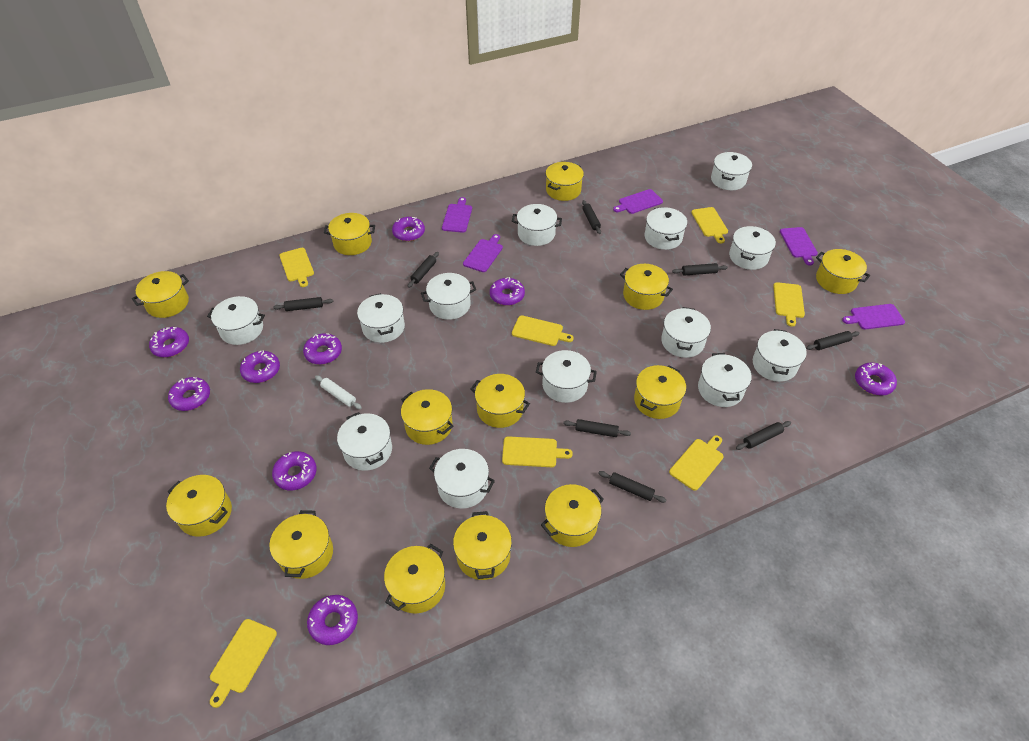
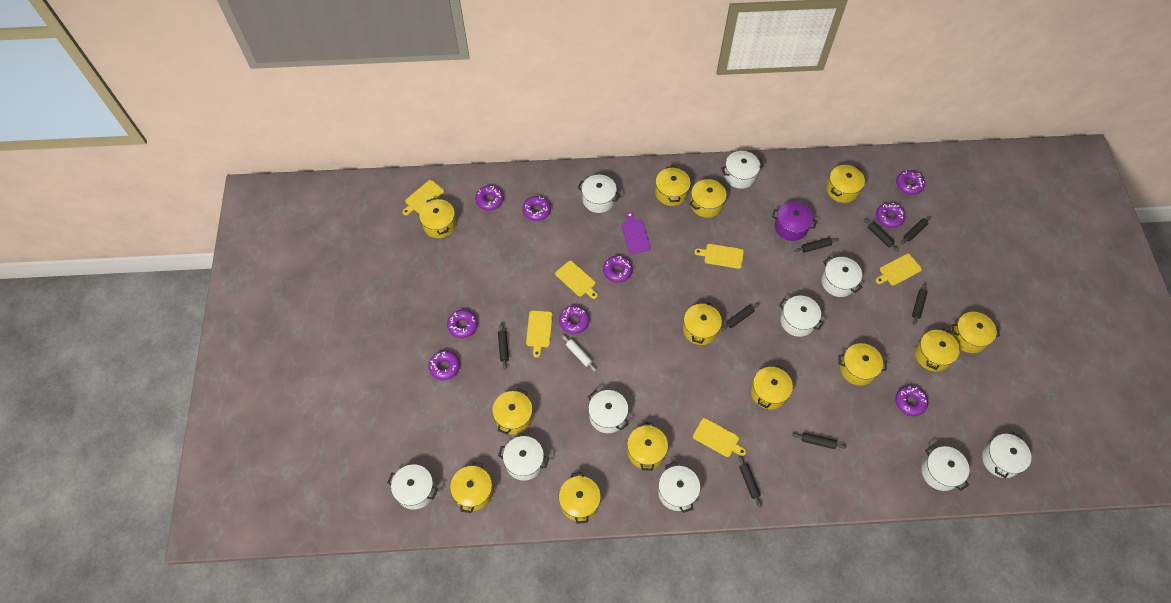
purple cutting board: [442,197,472,233] [463,234,503,272] [613,189,663,214] [780,227,818,266] [842,304,905,330] = 5 -> [622,212,651,254] = 1
purple pot: none = 0 -> [772,202,817,241] = 1
white pot: [207,296,265,345] [337,412,392,471] [357,293,405,343] [421,273,476,320] [429,449,495,509] [512,204,562,246] [536,350,597,403] [645,207,687,250] [661,307,711,358] [698,353,752,407] [711,152,752,190] [729,226,776,270] [753,329,807,382] = 13 -> [387,464,438,510] [498,436,549,481] [578,175,621,213] [588,390,629,433] [658,462,700,513] [721,151,764,189] [779,296,824,337] [821,257,863,297] [921,444,970,491] [982,432,1031,478] = 10
yellow cutting board: [210,619,277,708] [279,248,314,287] [502,436,573,467] [512,315,574,346] [669,435,724,491] [691,207,728,243] [773,282,805,327] = 7 -> [402,180,444,215] [526,310,553,358] [555,260,598,299] [693,418,746,457] [694,244,744,269] [875,254,922,286] = 6

